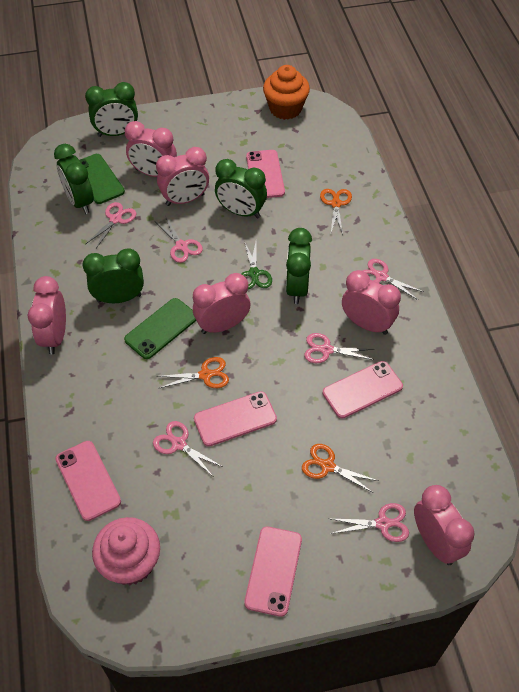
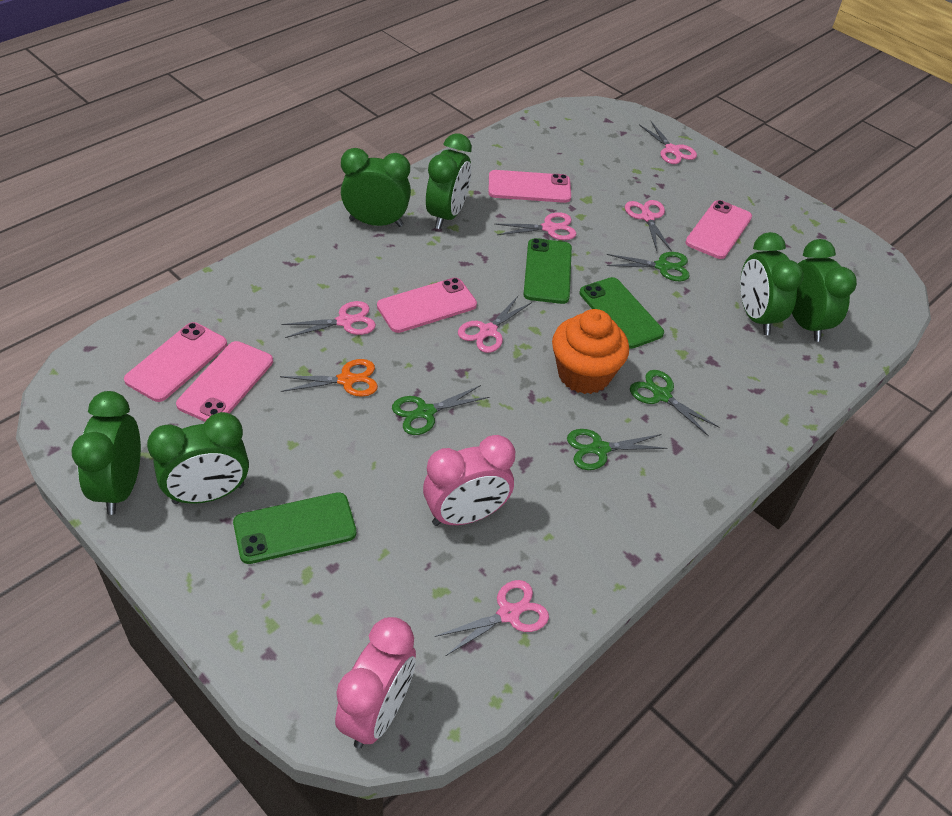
green clock: [54,144,94,214] [83,248,144,303] [85,82,138,137] [215,159,267,219] [286,228,312,304] = 5 -> [71,391,141,515] [147,412,249,504] [341,148,411,227] [426,133,472,229] [740,232,803,335] [792,239,857,342] = 6
green phone: [80,154,125,204] [124,298,196,359] = 2 -> [233,492,356,564] [523,238,572,304] [580,277,664,349] = 3
green scissors: [242,241,272,290] = 1 -> [392,385,489,435] [567,429,668,470] [607,252,690,281] [630,370,720,437] = 4
orange scissors: [157,357,229,389] [302,444,378,493] [320,189,352,235] = 3 -> [280,359,378,397] = 1
pink clock: [28,276,66,354] [125,121,177,177] [156,147,209,206] [193,273,250,334] [342,270,401,335] [414,485,475,565] = 6 -> [335,617,416,749] [423,435,515,526] = 2
pink cupcake: [92,517,160,585] = 1 -> none = 0

